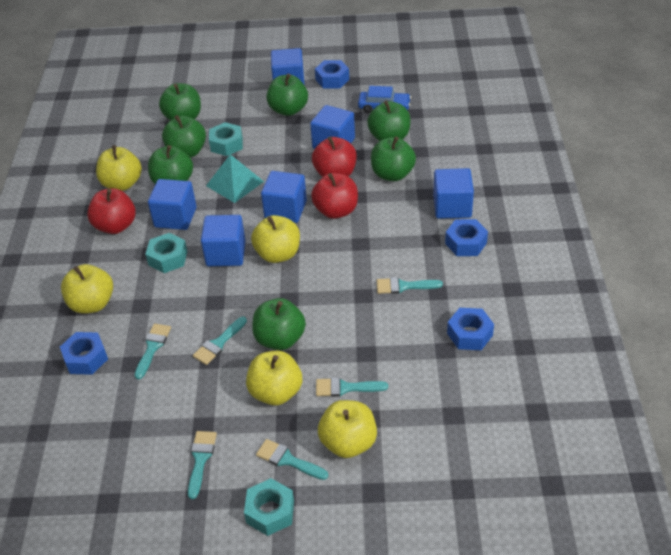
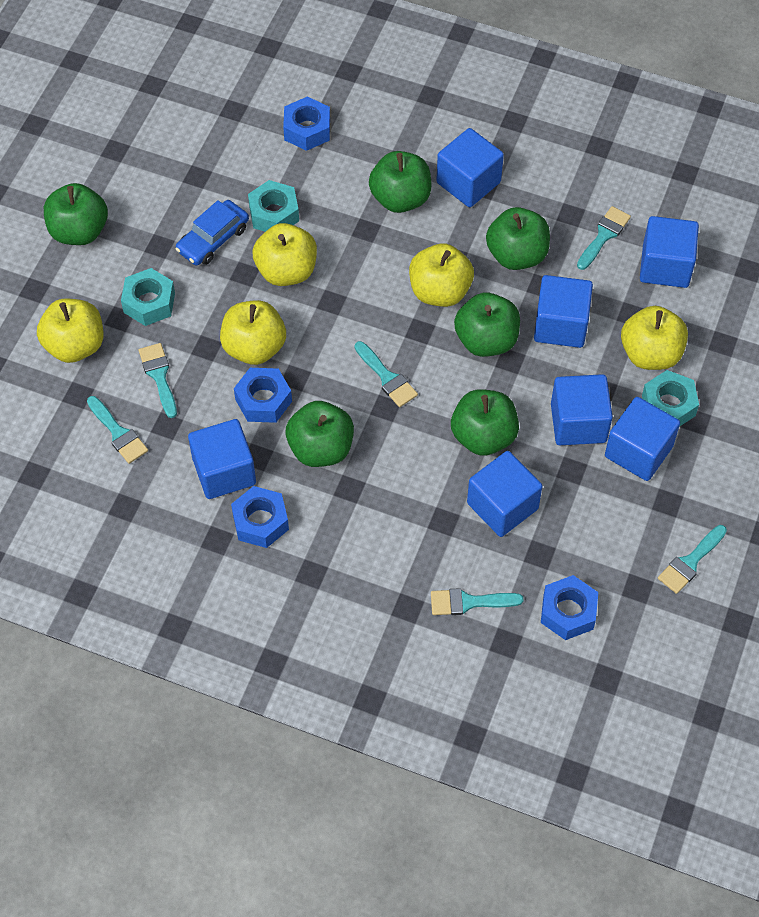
blue cube: [148,179,197,230] [201,215,246,266] [261,171,307,223] [271,48,305,85] [310,105,355,149] [433,168,474,219] = 6 -> [188,419,256,499] [436,128,504,207] [467,451,543,537] [534,275,593,348] [551,374,613,445] [605,397,680,481] [640,216,699,288] = 7
green apple: [148,145,193,184] [159,83,201,120] [162,115,206,158] [252,298,306,350] [267,73,308,116] [367,100,411,141] [371,137,416,181] = 7 -> [44,183,108,245] [286,401,354,467] [369,151,432,213] [451,389,519,456] [454,293,520,357] [486,207,550,270] = 6
red apple: [87,188,136,234] [311,173,358,219] [312,136,357,177] = 3 -> none = 0
turquoise pyramid: [206,154,264,203] = 1 -> none = 0

